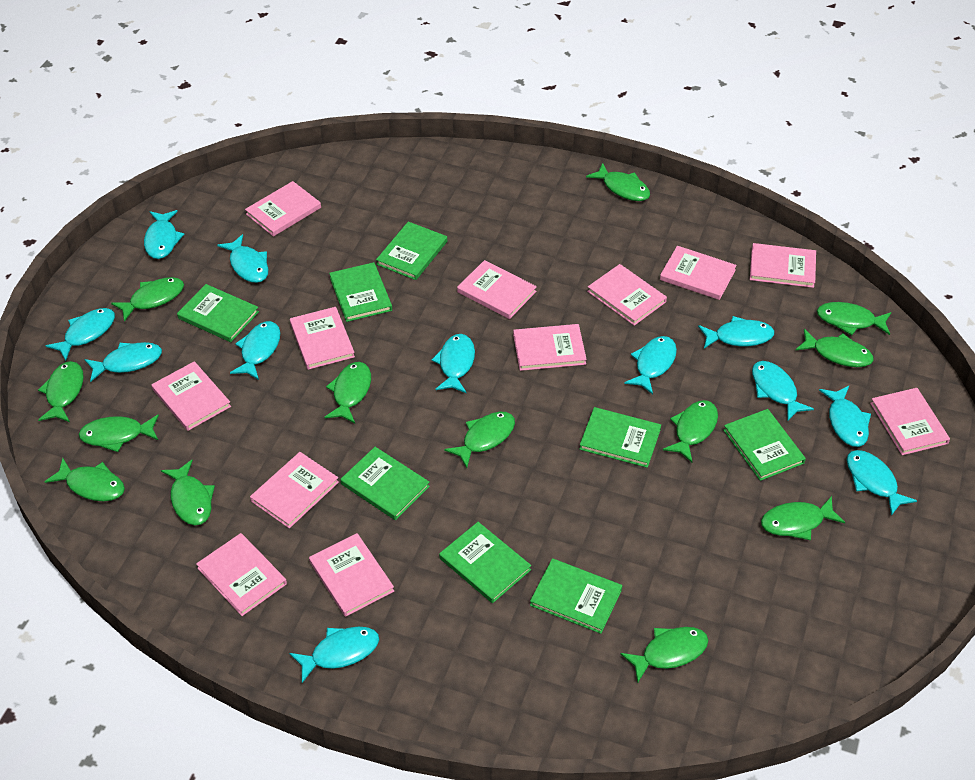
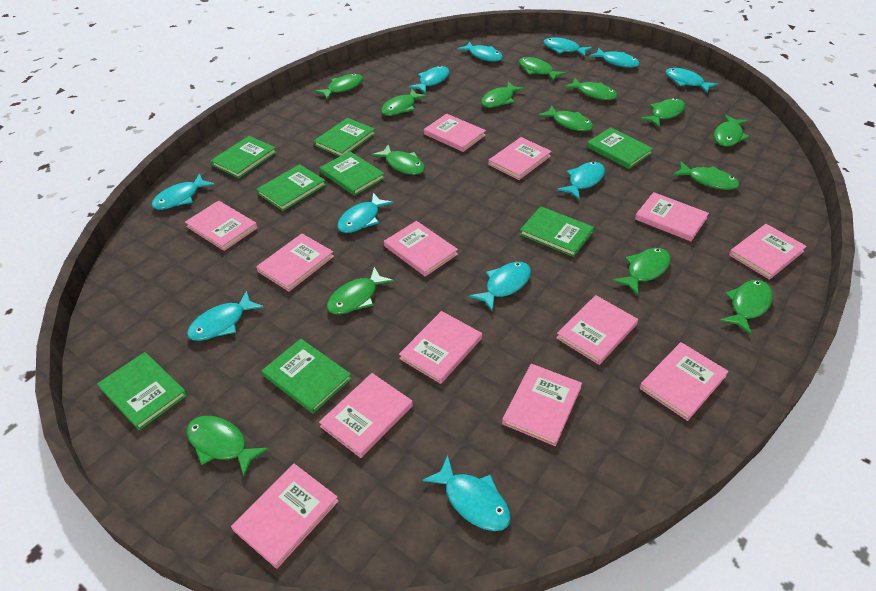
green fish: [38,361,84,422] [45,458,125,501] [78,415,159,452] [111,277,184,322] [161,460,215,525] [324,362,371,423] [444,412,515,468] [586,163,650,201] [620,627,708,683] [663,400,718,462] [761,496,845,540] [796,329,874,367] [817,302,892,335] = 13 -> [186,416,269,477] [314,73,363,100] [327,267,394,315] [372,144,425,175] [381,89,428,116] [481,82,525,108] [519,57,566,81] [539,105,593,131] [564,78,618,100] [613,248,671,295] [640,98,685,128] [673,161,739,190] [714,115,749,147] [720,280,773,335] = 14
pink book: [151,361,231,431] [196,533,287,616] [245,181,321,237] [250,452,339,528] [290,307,355,370] [309,533,394,617] [457,260,537,319] [513,324,587,371] [587,264,667,326] [660,246,737,300] [750,243,816,288] [870,388,950,455] = 12 -> [185,201,258,251] [231,464,339,569] [256,234,334,292] [319,373,413,458] [384,221,458,277] [399,311,482,384] [424,114,486,152] [488,137,552,180] [502,364,582,446] [556,295,638,365] [635,192,709,242] [639,342,729,421] [729,224,807,280] = 13
turquoise fish: [46,308,115,361] [84,342,162,382] [144,210,184,259] [217,234,268,283] [230,321,280,380] [289,627,379,683] [432,334,475,393] [624,336,677,394] [698,316,774,348] [752,361,814,421] [819,386,871,447] [847,450,917,516] = 12 -> [152,174,215,210] [187,291,264,341] [337,193,393,233] [408,66,450,94] [422,455,511,531] [457,41,503,62] [469,262,531,312] [543,37,592,56] [557,162,605,200] [589,48,640,68] [665,68,718,93] = 11

